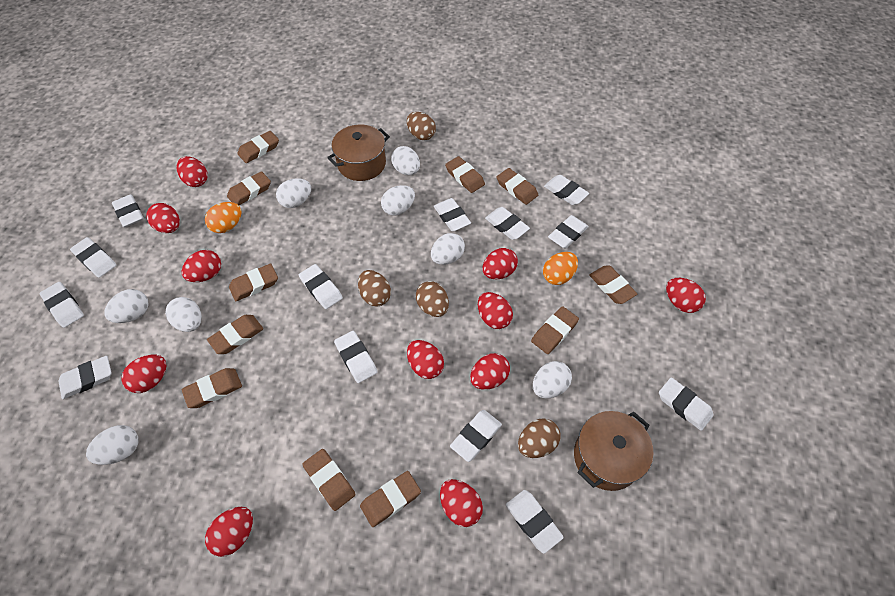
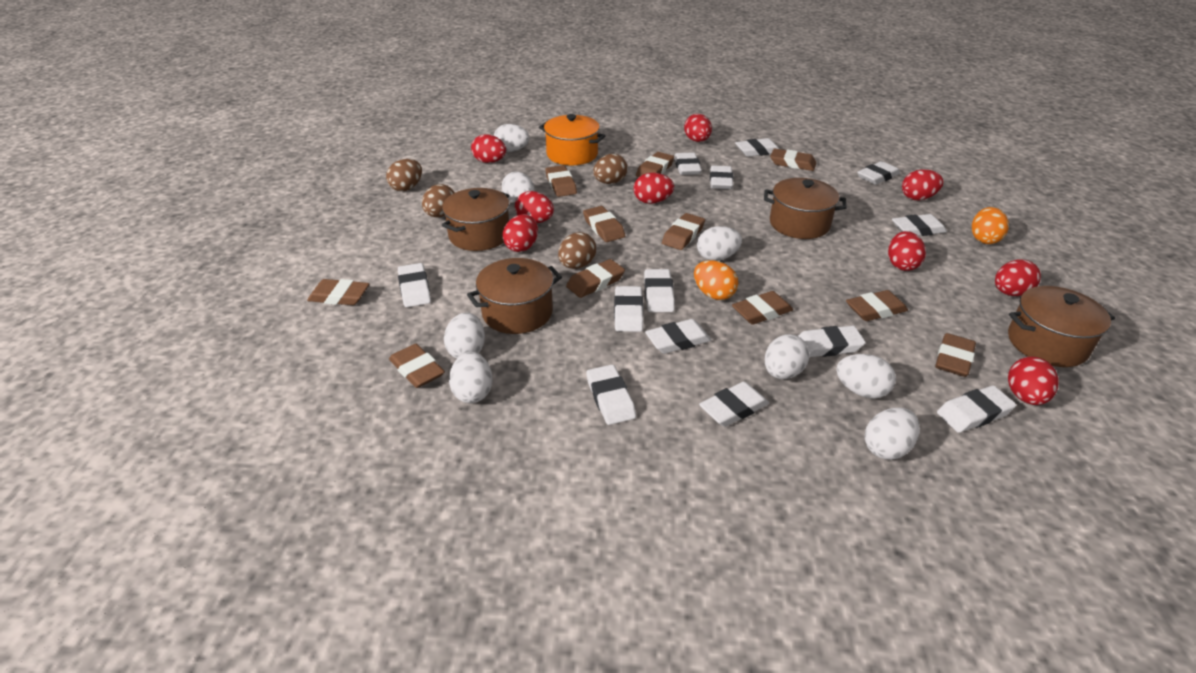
brown pot: [327,125,390,181] [574,411,653,491] = 2 -> [442,188,509,251] [467,258,562,334] [764,178,847,239] [1008,286,1115,367] = 4
orange pot: none = 0 -> [539,114,605,165] = 1
red egg: [121,355,167,393] [146,203,180,233] [176,156,208,187] [182,250,221,282] [205,507,253,557] [407,340,444,379] [440,479,483,527] [470,353,510,390] [478,292,513,329] [482,248,518,279] [666,278,706,313] = 11 -> [471,134,506,163] [502,214,538,252] [515,191,554,223] [634,173,674,204] [684,114,712,142] [888,231,926,271] [902,169,943,200] [995,259,1041,296] [1008,356,1059,405] = 9

